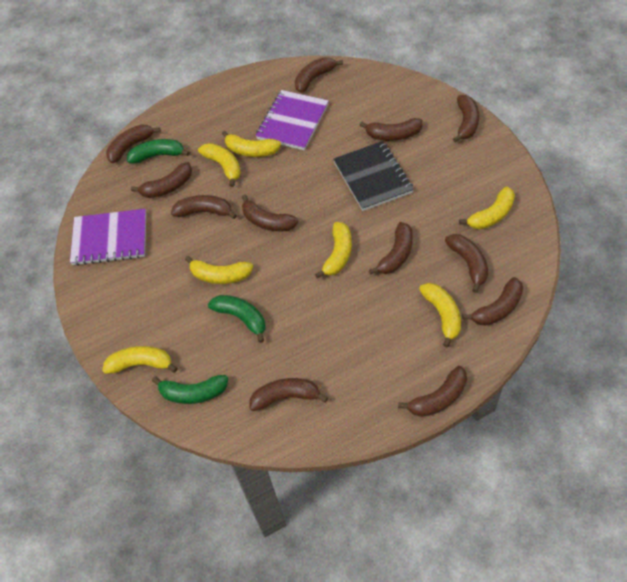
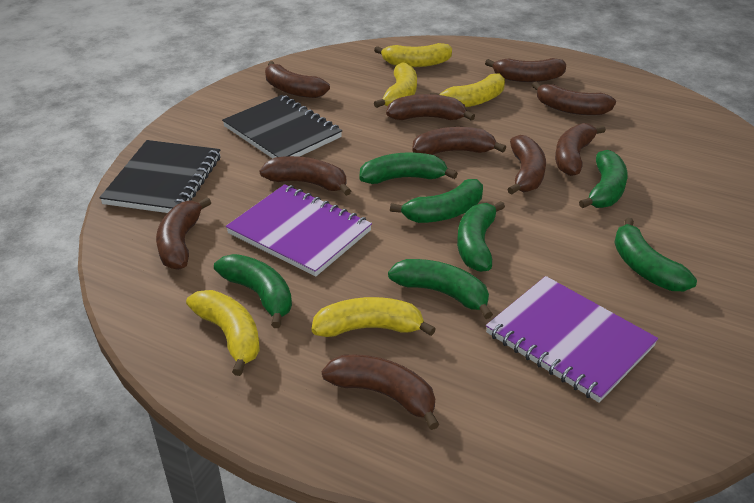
black notebook: [333,141,414,211] = 1 -> [99,140,221,213] [222,95,342,159] = 2
brown banana: [106,124,161,163] [131,162,192,198] [171,195,237,219] [242,195,298,231] [249,378,328,411] [295,57,343,93] [360,118,423,141] [369,222,413,275] [398,366,467,417] [445,234,488,293] [453,95,479,143] [462,277,523,326] = 12 -> [156,197,211,270] [260,156,351,196] [265,61,330,98] [322,355,439,430] [386,94,475,121] [412,127,506,155] [485,58,566,82] [507,135,546,195] [532,82,616,115] [555,123,606,176] = 10
green banana: [127,139,190,164] [152,375,228,404] [208,295,266,343] = 3 -> [214,254,292,328] [359,152,458,184] [388,259,493,319] [390,179,483,223] [457,201,505,272] [579,150,628,208] [614,218,697,291] = 7
yellow banana: [102,346,178,374] [185,256,253,284] [198,143,241,187] [222,131,281,157] [315,222,352,279] [419,283,461,347] [459,187,515,229] = 7 -> [186,290,260,376] [312,297,436,337] [374,43,452,67] [374,62,417,108] [430,73,505,107] = 5

